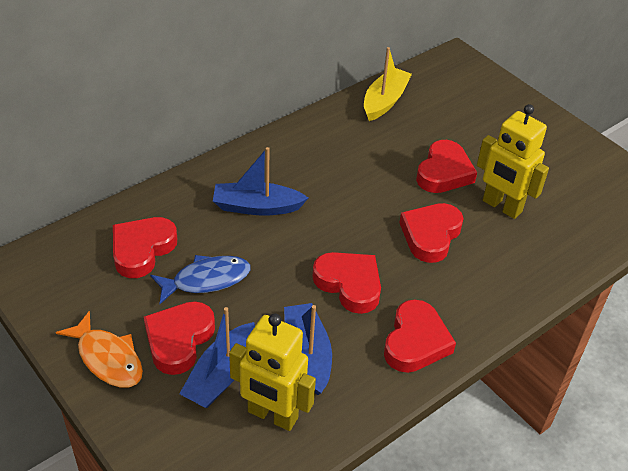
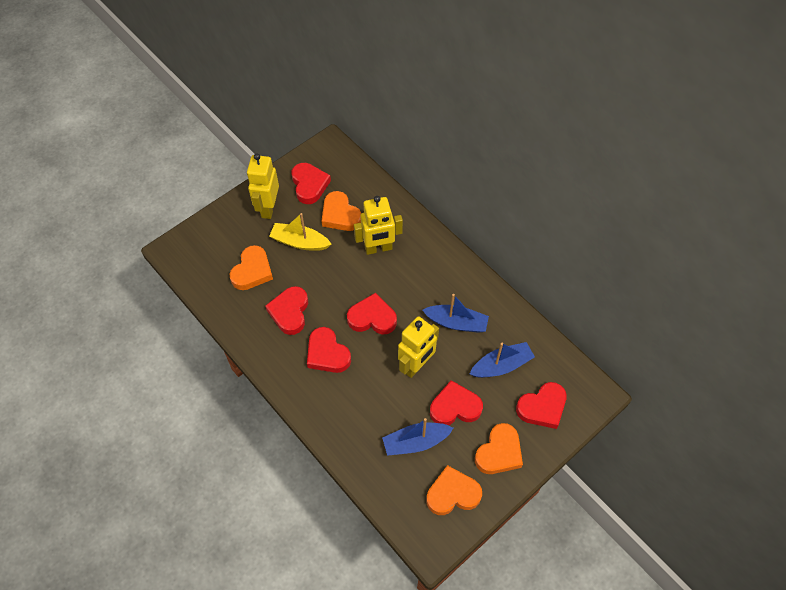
blue fish: [150,255,251,304] = 1 -> none = 0
orange fish: [56,311,143,388] = 1 -> none = 0
orange heart: none = 0 -> [230,245,273,290] [322,191,361,231] [426,465,482,515] [475,423,523,474] = 4
yellow robot: [229,313,316,431] [477,104,549,219] = 2 -> [247,153,279,219] [354,196,403,255] [398,316,439,378] = 3

